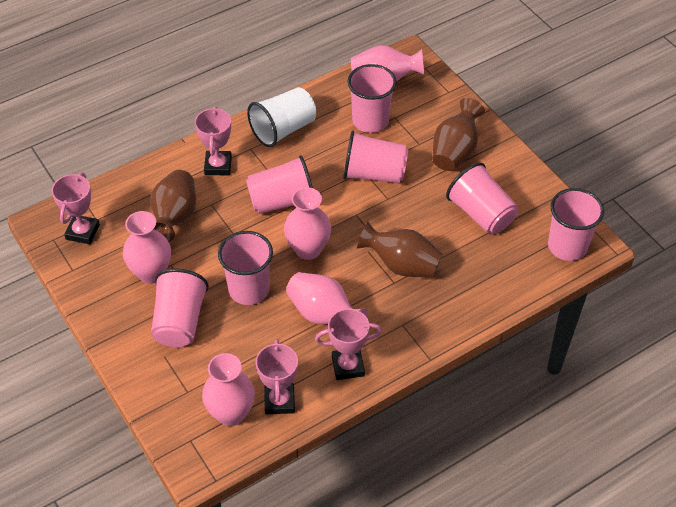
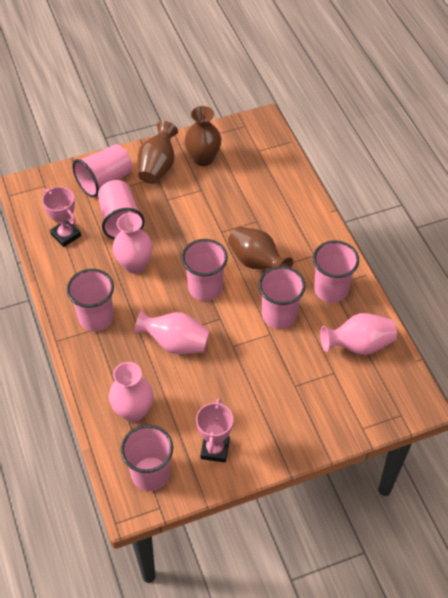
pink trophy: [51,172,100,244] [195,107,232,175] [255,339,298,414] [315,309,382,380] = 4 -> [42,187,81,247] [196,398,233,462] = 2
pink vase: [123,211,171,284] [202,353,255,426] [284,187,331,260] [286,272,368,324] [351,45,424,82] = 5 -> [109,362,153,422] [113,213,153,274] [134,309,210,354] [320,313,397,355] = 4
white cup: [247,87,316,147] = 1 -> none = 0

